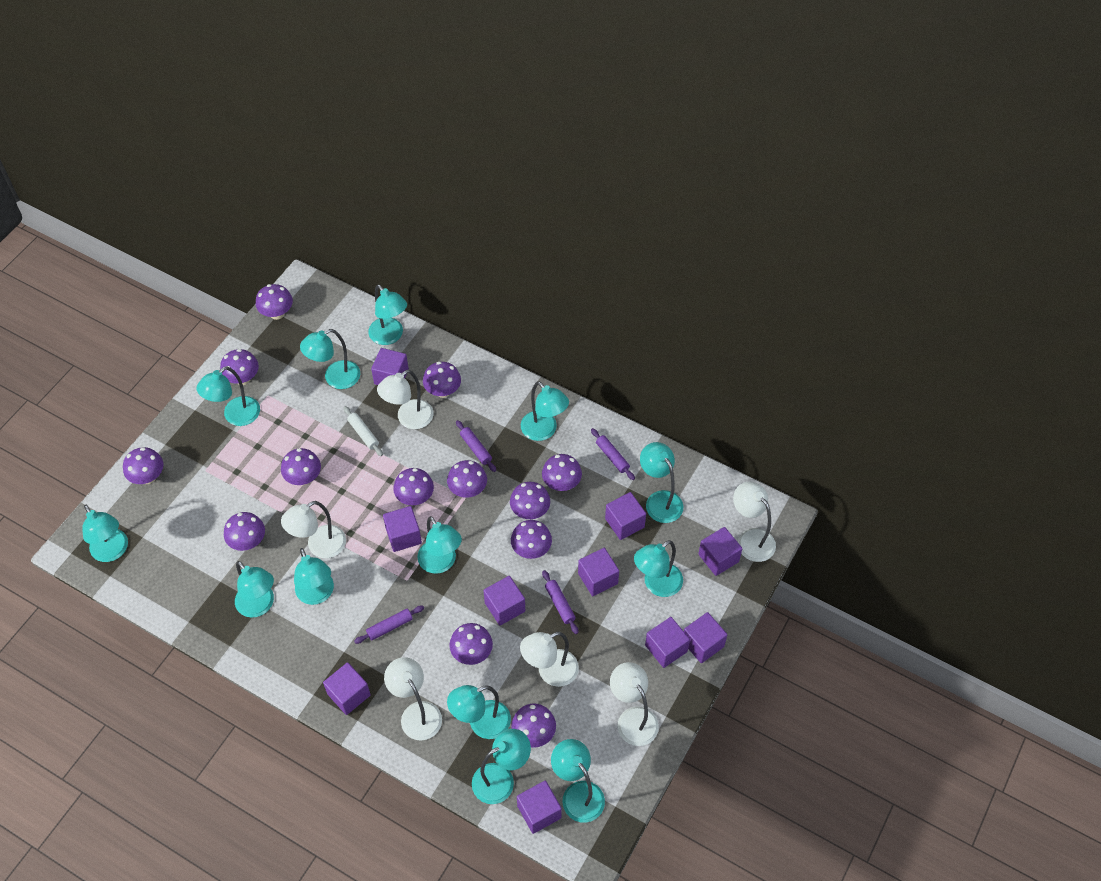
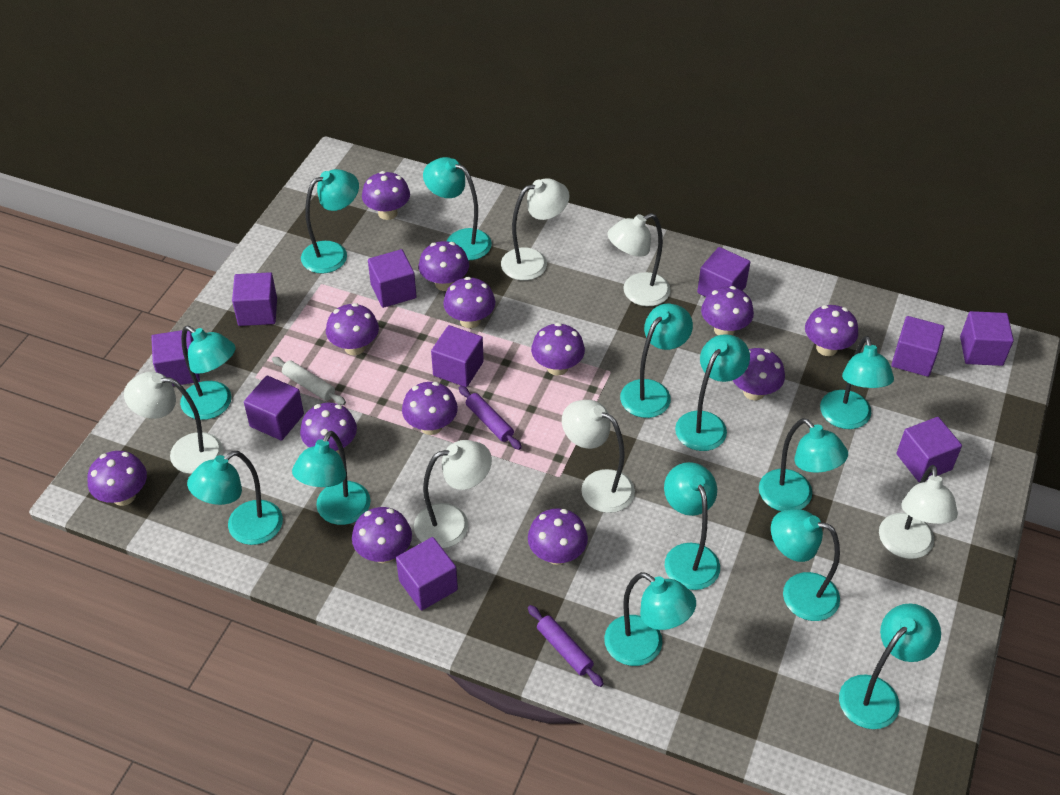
purple rolling pin: [354,605,424,644] [456,420,496,472] [542,570,578,634] [591,428,635,480] = 4 -> [459,386,522,450] [528,605,604,687] = 2

